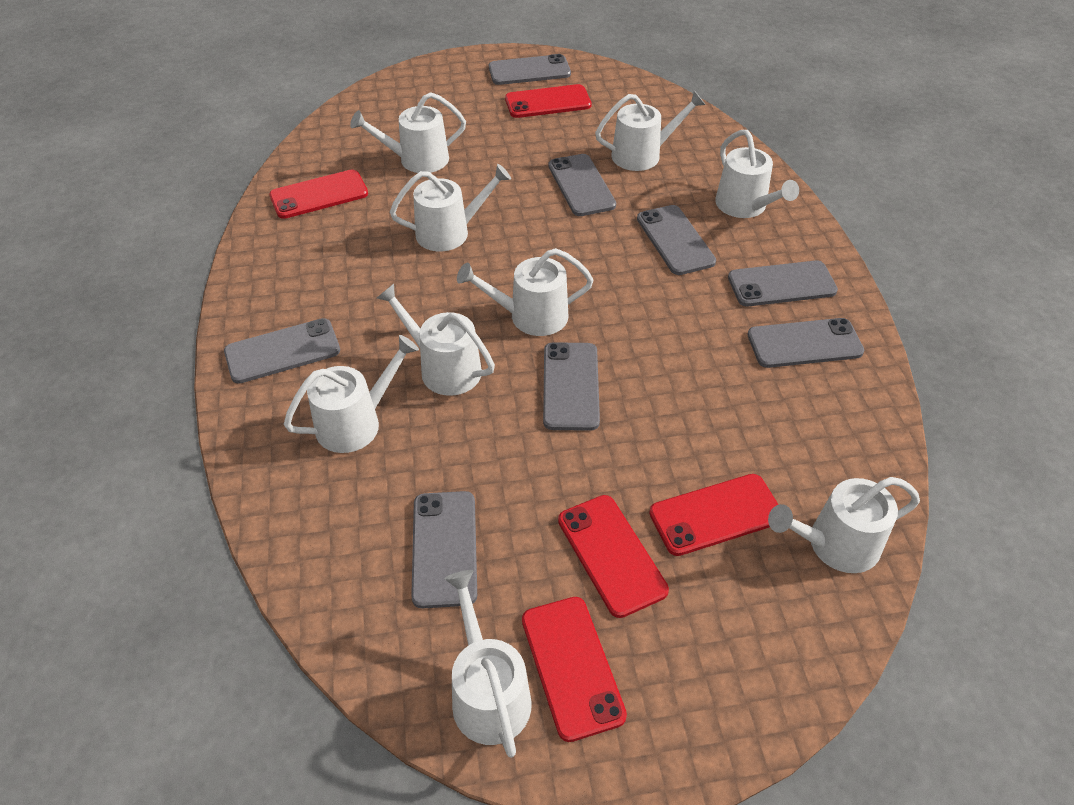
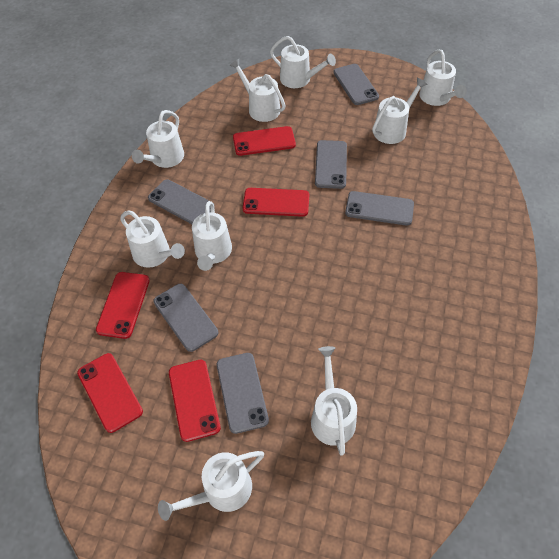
grey phone: [224,318,340,384] [411,491,477,608] [489,54,571,85] [543,342,600,431] [548,154,616,216] [637,205,716,275] [728,260,838,306] [747,318,864,368] = 8 -> [148,180,215,224] [153,284,218,352] [216,353,269,434] [315,140,347,189] [333,64,379,105] [345,191,414,226] = 6

